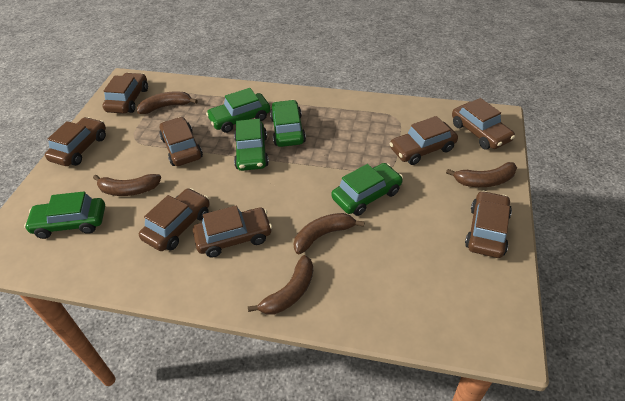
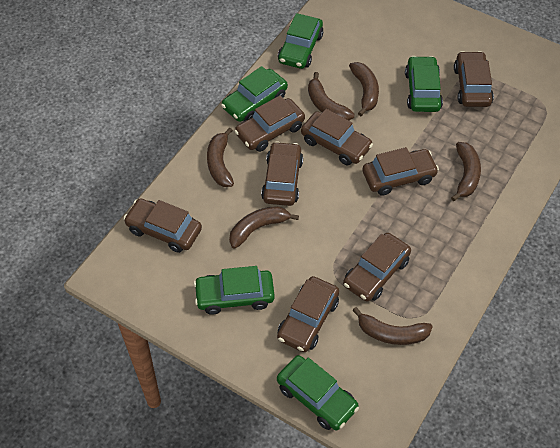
brown banana: [93,174,161,196] [137,91,198,114] [248,255,313,314] [294,213,365,254] [446,162,517,187] = 5 -> [207,128,234,187] [229,206,299,249] [308,72,355,120] [349,62,379,116] [352,307,433,345] [451,142,481,201] = 6

